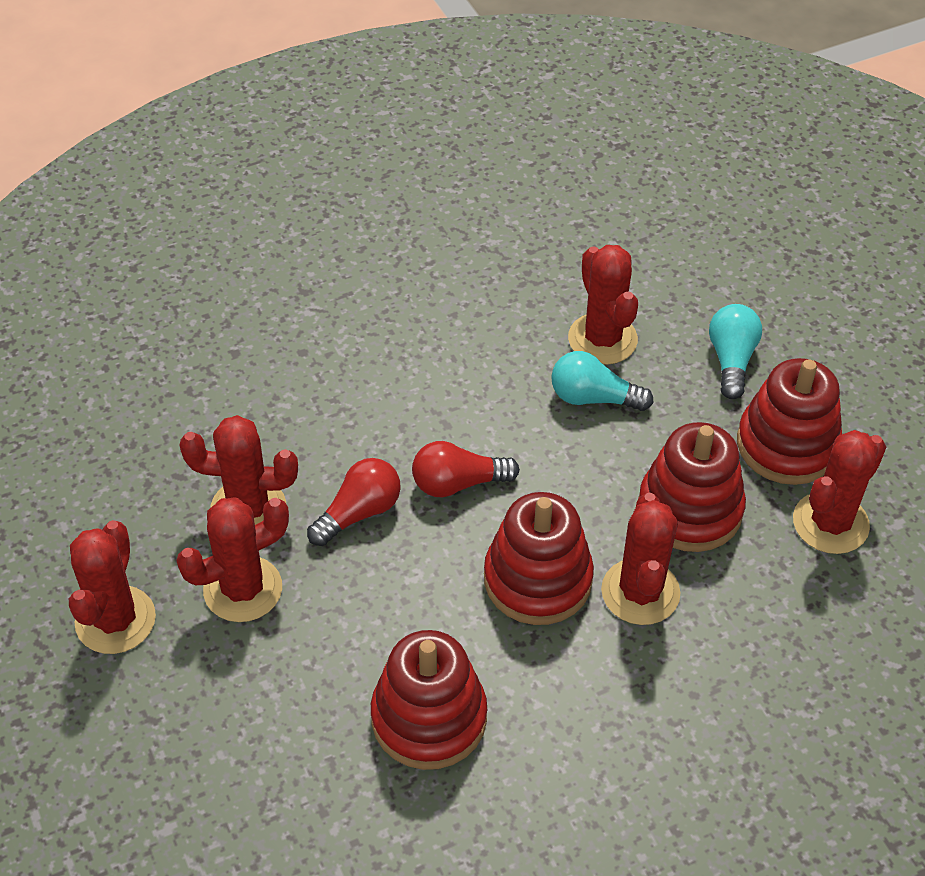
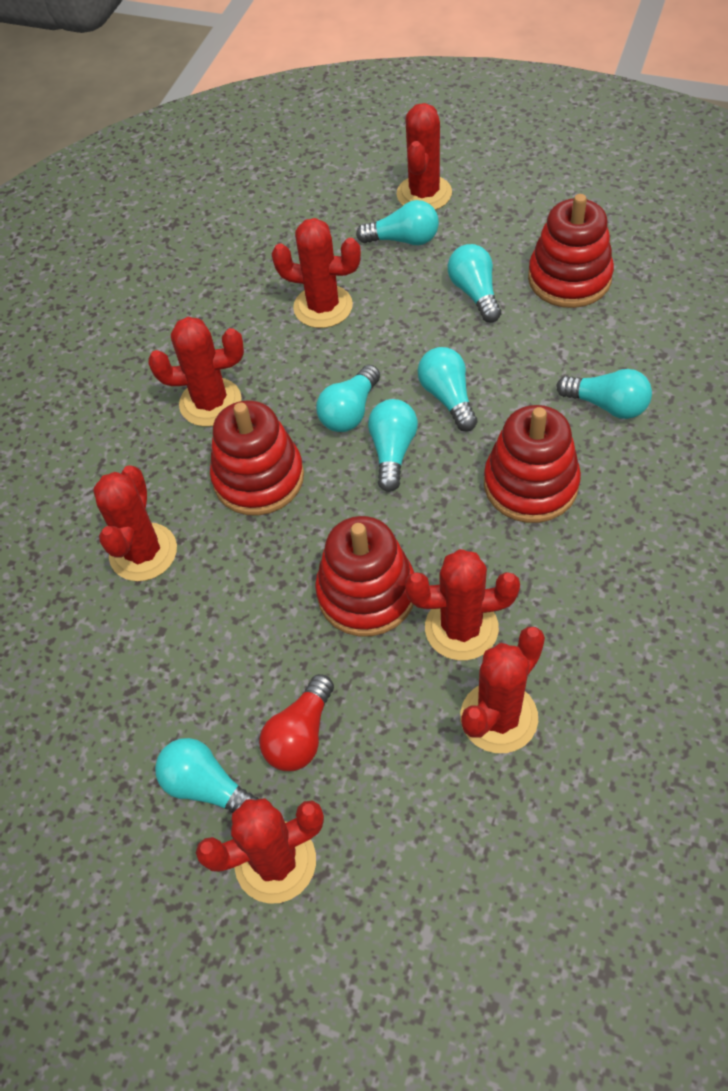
red cactus: [69,520,156,654] [176,497,289,622] [180,415,298,525] [568,245,638,365] [601,493,680,625] [793,430,886,554] = 6 -> [93,465,177,581] [148,317,244,427] [196,799,324,904] [272,218,361,328] [397,103,452,210] [405,549,520,660] [460,627,545,753] = 7
red light bulb: [307,458,401,546] [412,441,520,497] = 2 -> [259,674,334,771] = 1
turquoise light bulb: [551,351,653,411] [709,304,762,399] = 2 -> [155,738,259,813] [316,365,380,432] [356,200,439,245] [368,399,418,492] [418,347,478,432] [448,244,501,323] [556,369,652,419] = 7

